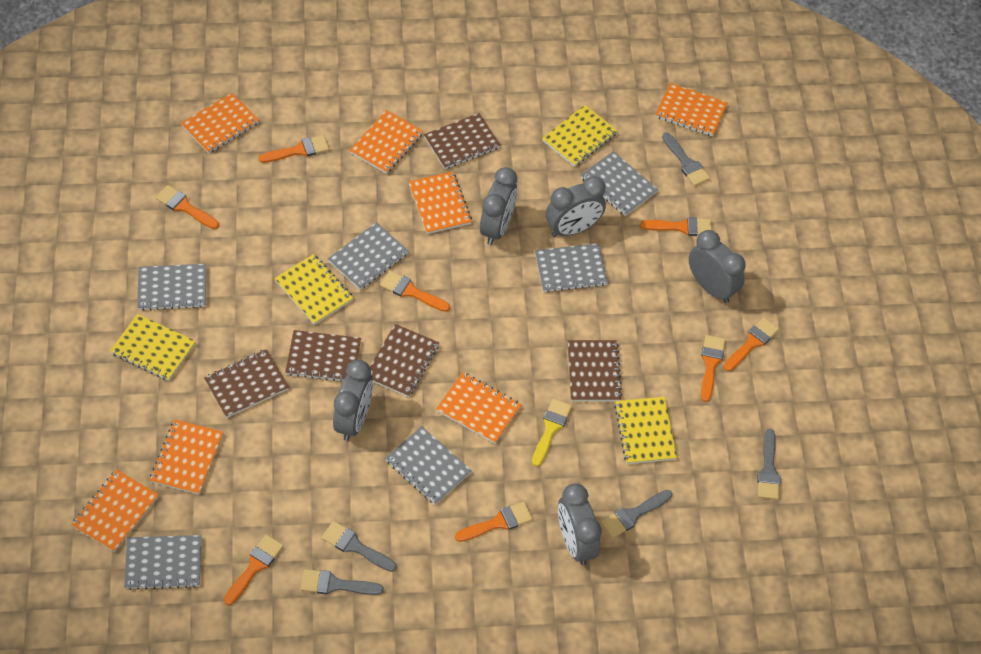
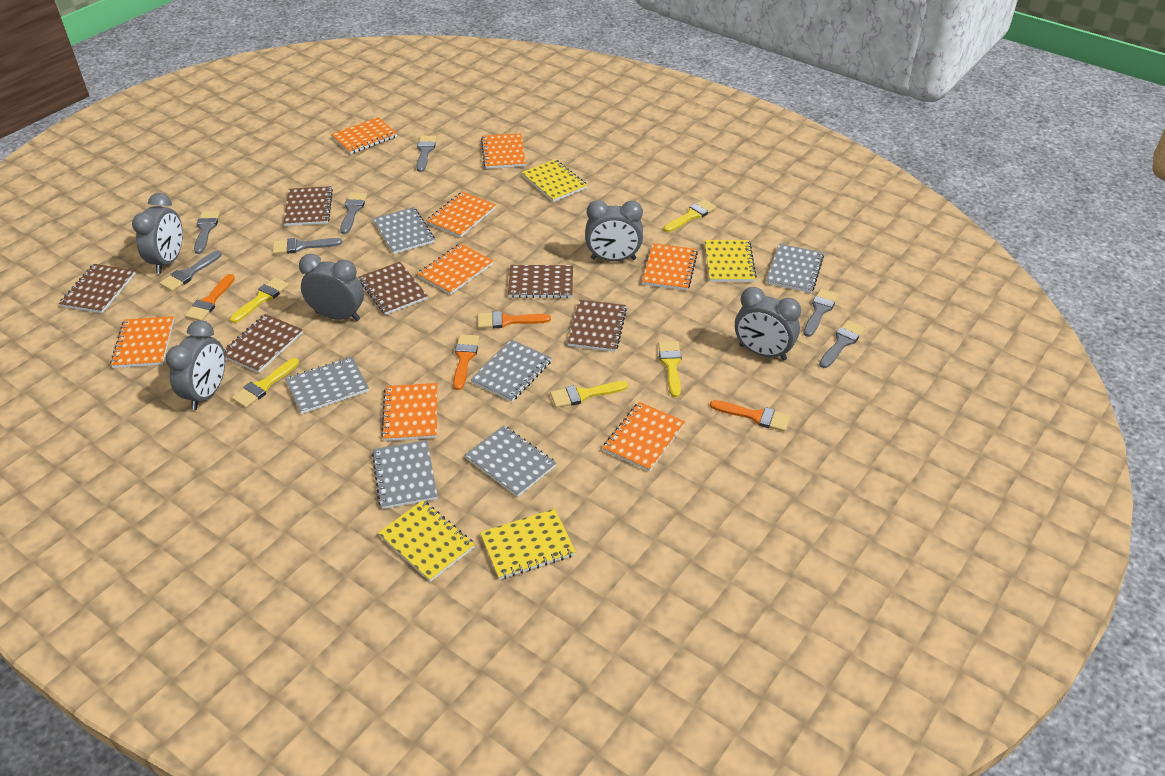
brown notebook: [204,349,289,418] [285,330,361,382] [370,324,439,397] [424,113,500,169] [568,340,622,401] = 5 -> [59,264,136,313] [224,314,303,373] [283,186,333,226] [358,262,428,315] [508,265,573,298] [567,300,627,352] = 6
grey brush: [300,569,384,595] [322,521,397,572] [601,490,672,538] [662,132,710,186] [757,429,781,500] = 5 -> [160,251,222,291] [194,211,220,254] [273,238,342,254] [340,192,367,234] [416,135,437,172] [804,289,839,337] [819,320,865,368] = 7
orange brush: [156,185,219,229] [224,534,284,605] [258,135,329,163] [380,271,450,312] [455,501,533,542] [640,217,712,236] [701,335,725,402] [723,317,779,371] = 8 -> [184,274,235,320] [453,335,480,390] [478,311,551,328] [710,400,791,432] = 4
orange notebook: [71,469,159,552] [150,420,223,495] [181,93,259,154] [349,110,423,174] [409,172,472,234] [436,372,522,443] [655,83,728,137] = 7 -> [110,316,174,368] [331,117,398,154] [381,383,437,441] [417,243,493,295] [426,192,496,237] [481,133,526,169] [603,402,685,472] [642,243,698,291] = 8
yellow brush: [532,398,572,467] = 1 -> [230,277,289,323] [232,358,299,408] [550,381,628,408] [658,341,682,397] [664,199,717,232] = 5

